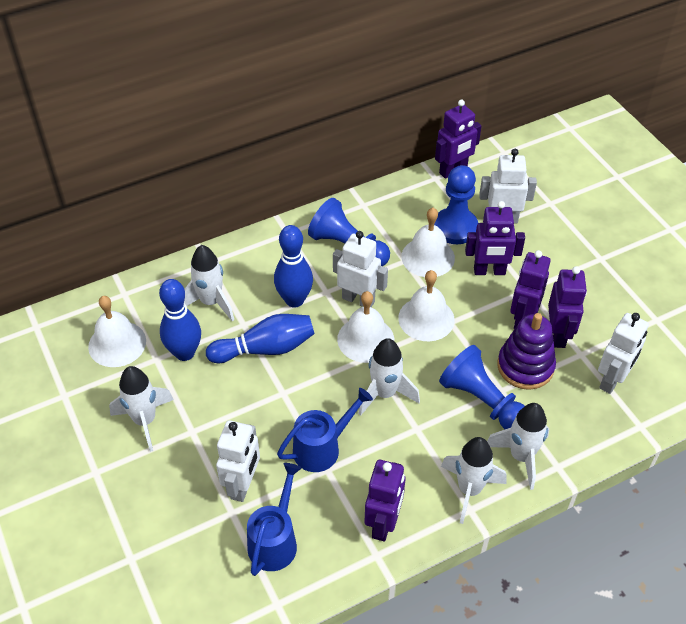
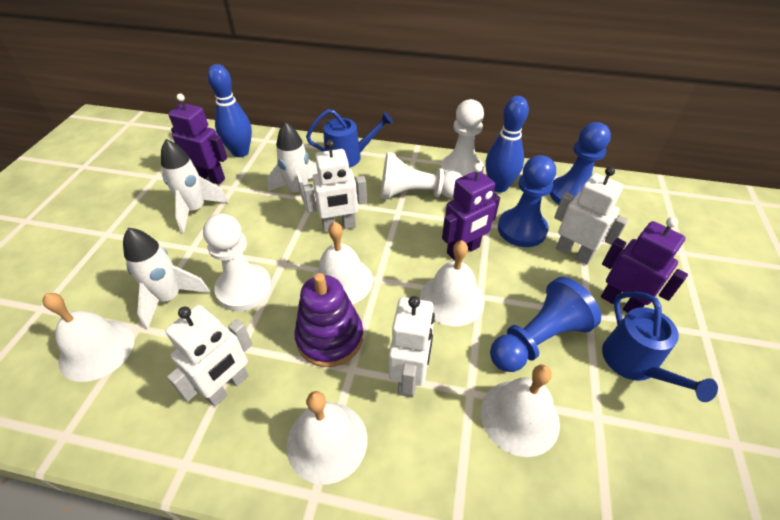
blue bowling pin: [159,279,201,361] [206,314,315,363] [274,225,313,308] = 3 -> [207,64,252,157] [486,96,529,193] = 2
purple robot: [365,460,405,542] [435,99,481,179] [465,201,525,275] [510,250,551,329] [548,266,587,348] = 5 -> [168,94,227,184] [442,163,500,260] [601,217,688,313] = 3
white bell: [88,296,146,367] [337,291,394,363] [398,270,455,341] [401,208,455,277] = 4 -> [43,293,135,382] [286,391,367,484] [312,222,373,304] [420,240,485,326] [481,365,560,457] = 5
white pawn: none = 0 -> [203,214,272,311] [381,152,463,200] [441,99,484,176] = 3
white rocket: [109,366,174,452] [184,245,234,322] [359,338,420,416] [441,437,507,524] [487,403,550,490] = 5 -> [123,228,210,330] [161,139,229,233] [267,122,318,212] = 3

